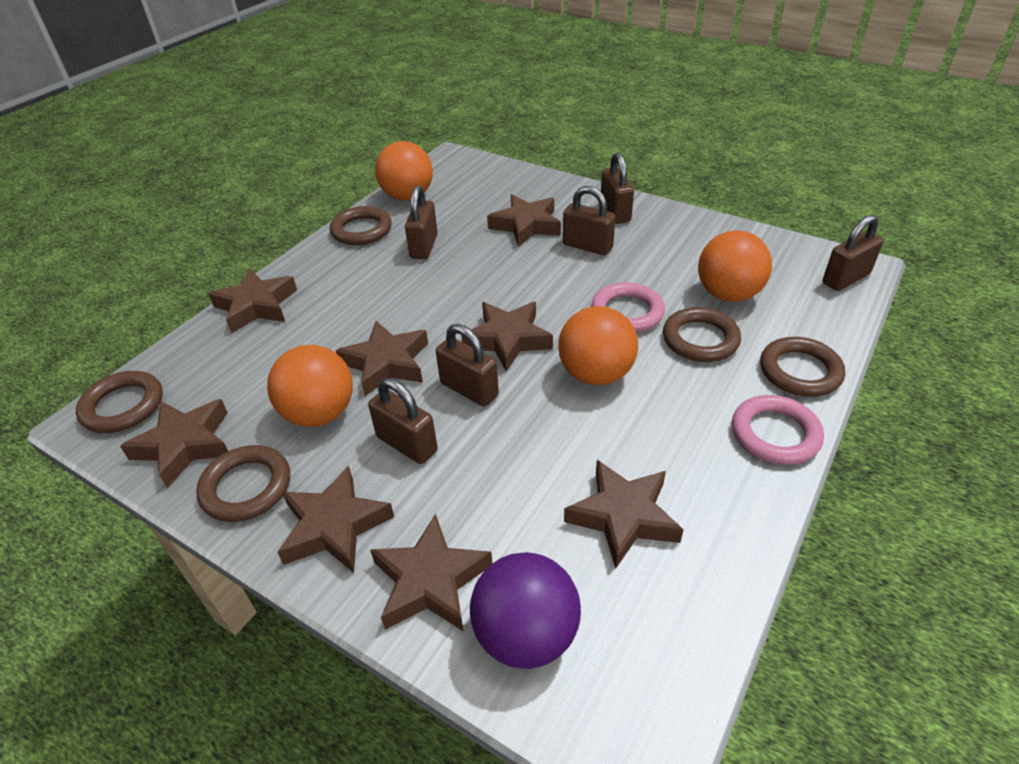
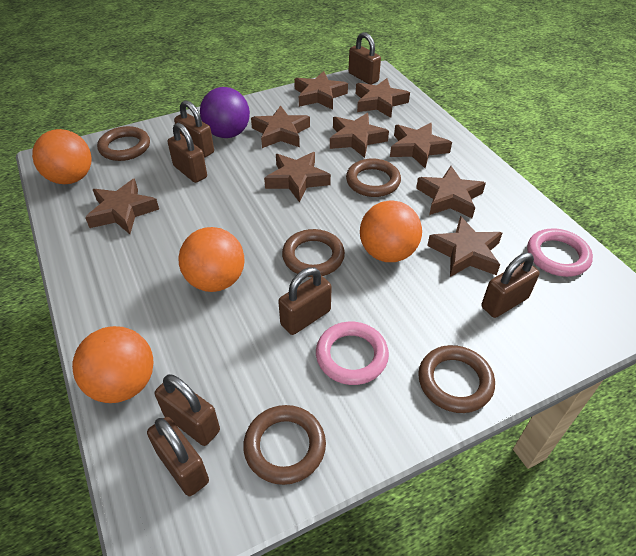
brown padlock: [368,378,438,464] [405,185,438,259] [436,324,499,406] [563,186,616,255] [601,152,634,224] [823,215,883,291] = 6 -> [147,417,209,496] [155,374,220,446] [168,123,207,183] [174,100,214,158] [278,267,332,335] [348,32,381,85] [481,253,540,318] = 7
brown star: [120,399,228,488] [209,269,297,333] [277,465,394,573] [336,321,428,396] [370,514,492,632] [461,302,553,372] [487,194,561,247] [564,460,684,568] = 8 -> [85,179,159,234] [251,105,310,148] [264,152,331,202] [294,71,348,110] [330,113,389,158] [356,78,410,118] [390,123,452,168] [416,166,486,218] [427,216,502,277] = 9

